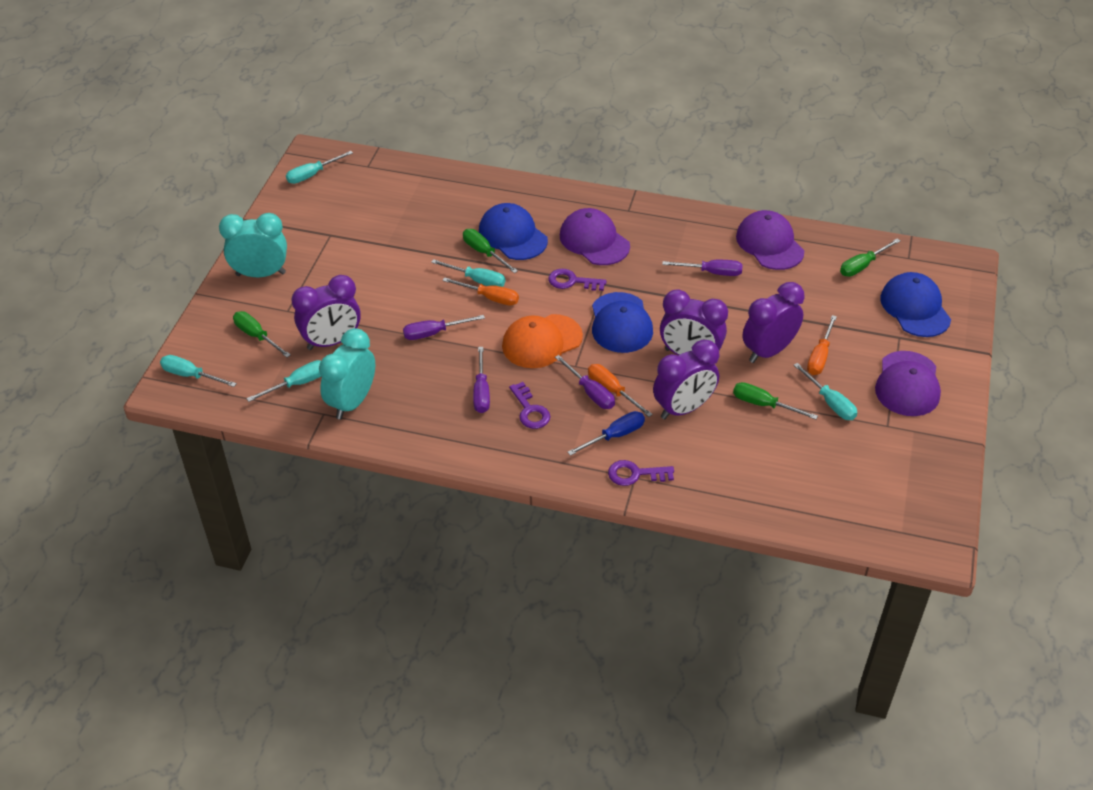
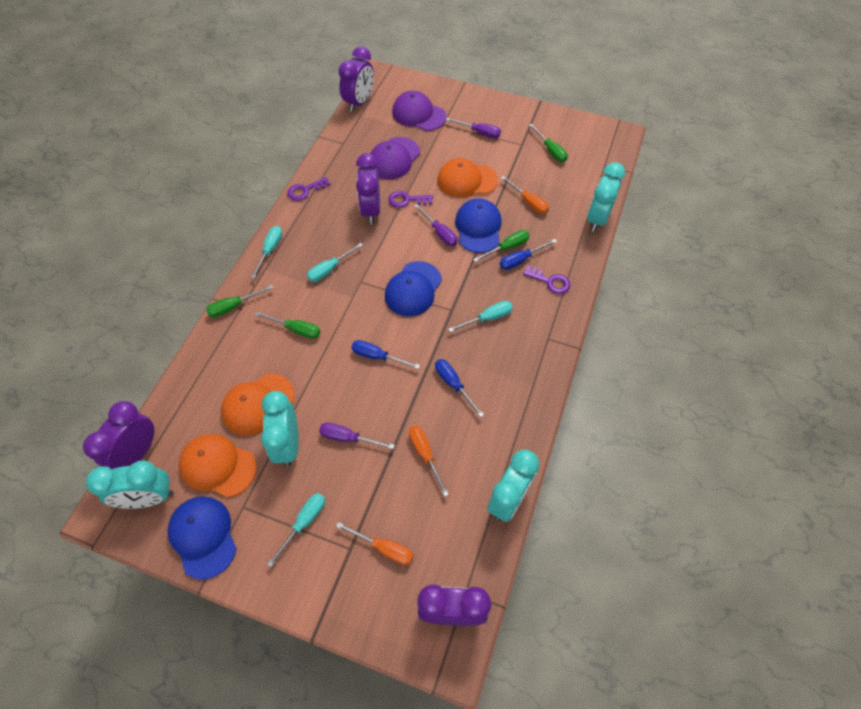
blue screwdriver: [567,411,645,456] = 1 -> [351,340,420,369] [435,359,484,417] [500,239,557,270] = 3
orange cap: [502,314,583,368] = 1 -> [179,434,257,498] [221,373,295,435] [437,158,498,197] = 3
purple cap: [560,208,630,265] [736,210,804,270] [875,351,941,416] = 3 -> [370,137,420,179] [392,91,446,131] = 2
purple screwdriver: [403,315,485,340] [473,347,490,413] [555,355,615,409] [662,260,743,276] = 4 -> [319,422,395,449] [414,204,458,246] [446,118,501,138] = 3
turquoise clock: [219,213,287,277] [319,328,375,420] = 2 -> [86,460,174,509] [261,391,299,467] [487,449,540,522] [587,162,625,232] = 4
turquoise screwdriver: [160,355,237,387] [246,360,321,402] [286,151,353,184] [431,259,505,287] [794,363,857,420] = 5 -> [251,226,283,279] [267,493,325,567] [307,243,363,282] [449,301,513,332] = 4

